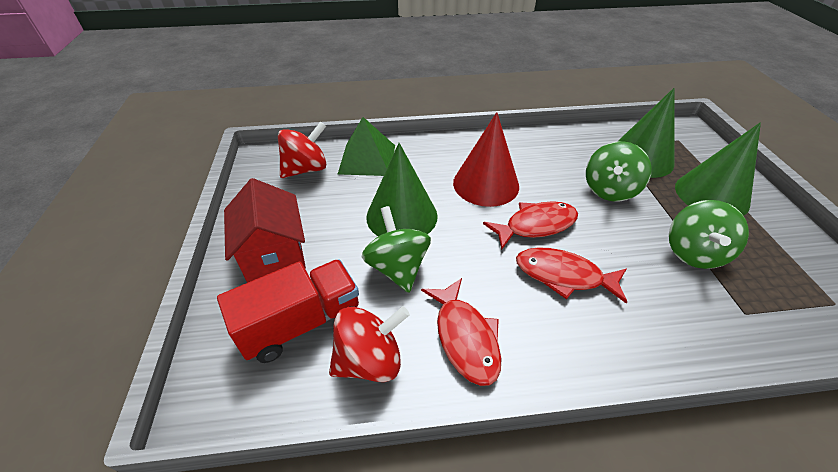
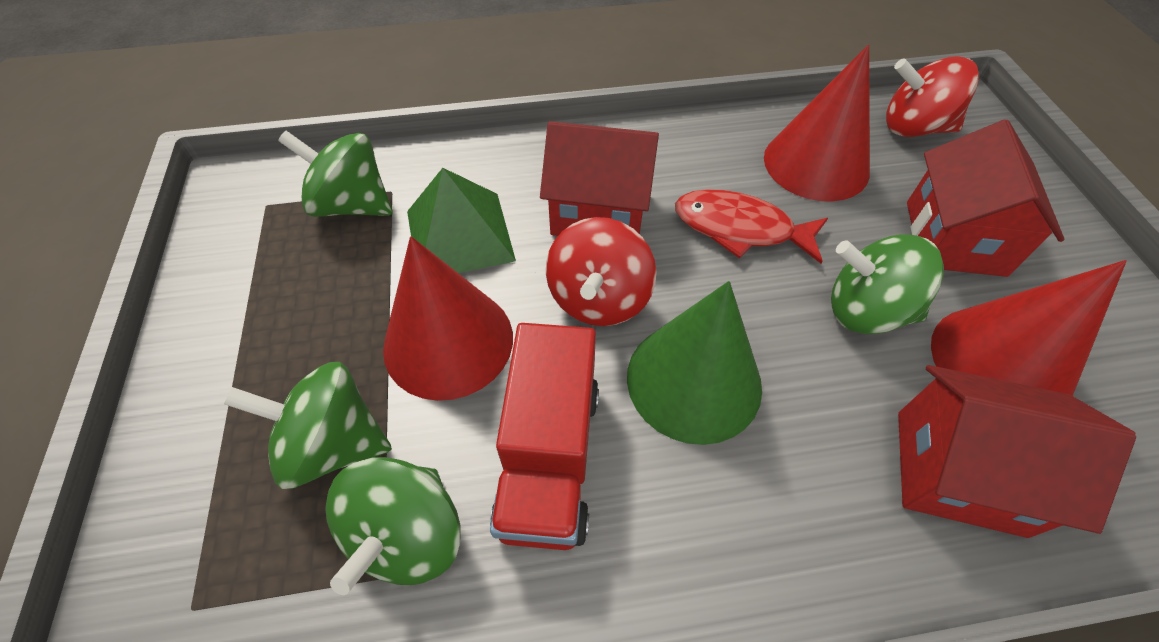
green cone: [366,143,438,236] [617,88,675,178] [675,122,761,216] = 3 -> [627,281,762,445] = 1
green spinning top: [362,206,431,293] [586,141,652,201] [669,200,749,269] = 3 -> [224,362,392,489] [278,131,393,217] [325,457,461,595] [831,234,944,334] = 4
red cone: [453,112,519,207] = 1 -> [383,236,513,401] [764,44,870,202] [931,260,1127,396] = 3
red fish: [421,278,501,386] [483,201,578,250] [516,247,627,304] = 3 -> [675,189,828,264] = 1
red house: [224,178,306,283] = 1 -> [540,121,659,236] [898,365,1136,538] [907,119,1064,277] = 3

